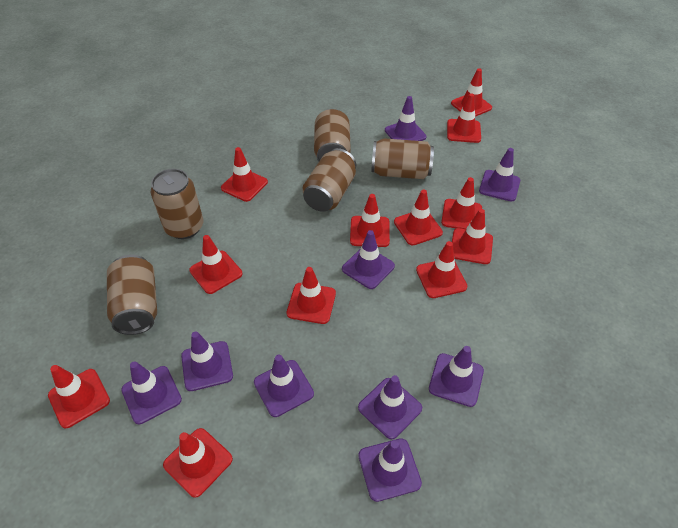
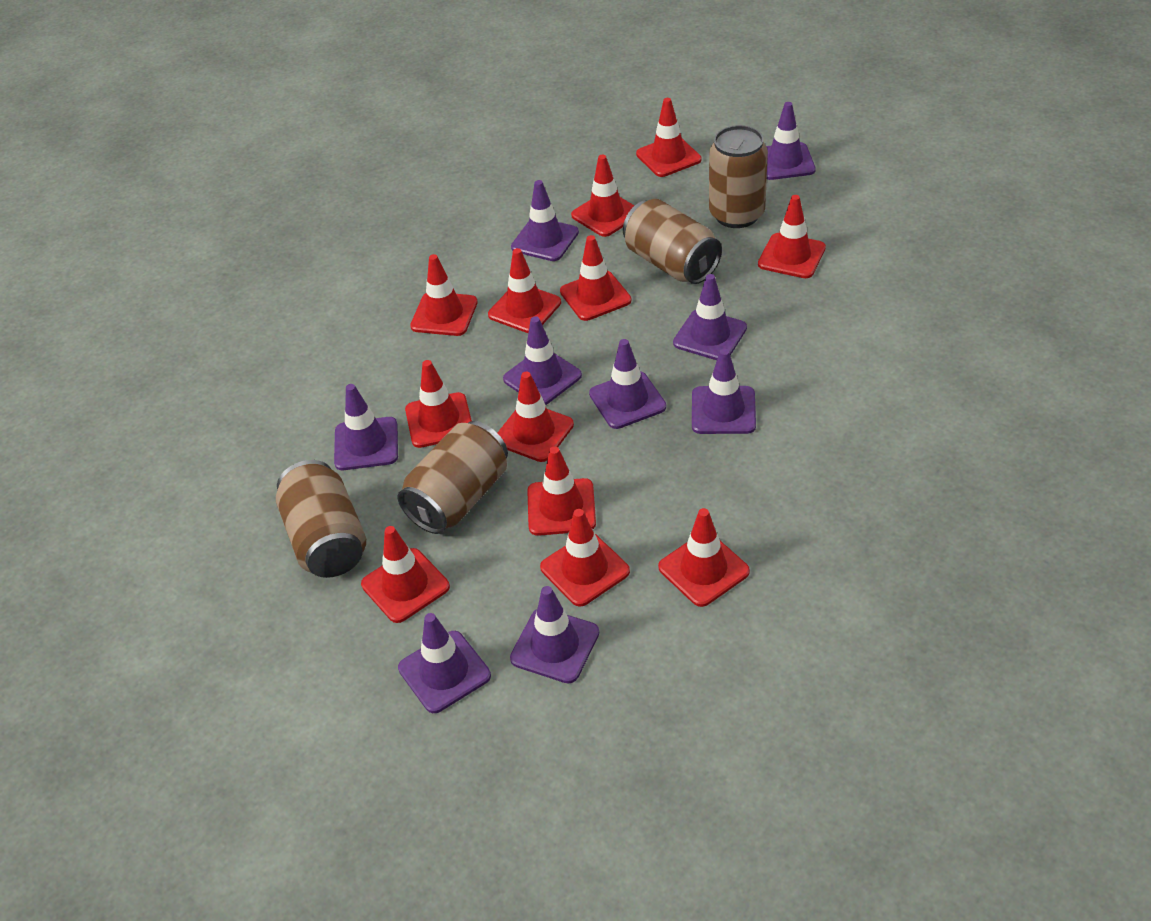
brown can: [107,255,157,335] [151,169,203,239] [302,148,356,212] [314,109,351,162] [371,138,434,179] = 5 -> [276,460,366,578] [398,421,508,534] [623,199,722,284] [709,125,768,228] = 4

